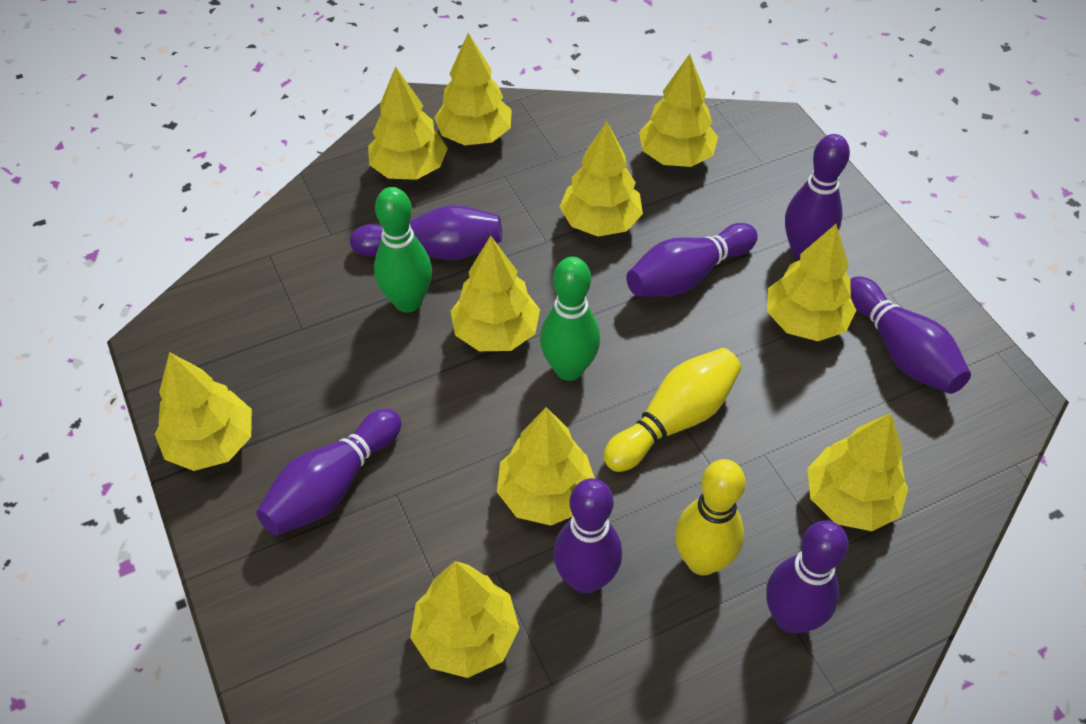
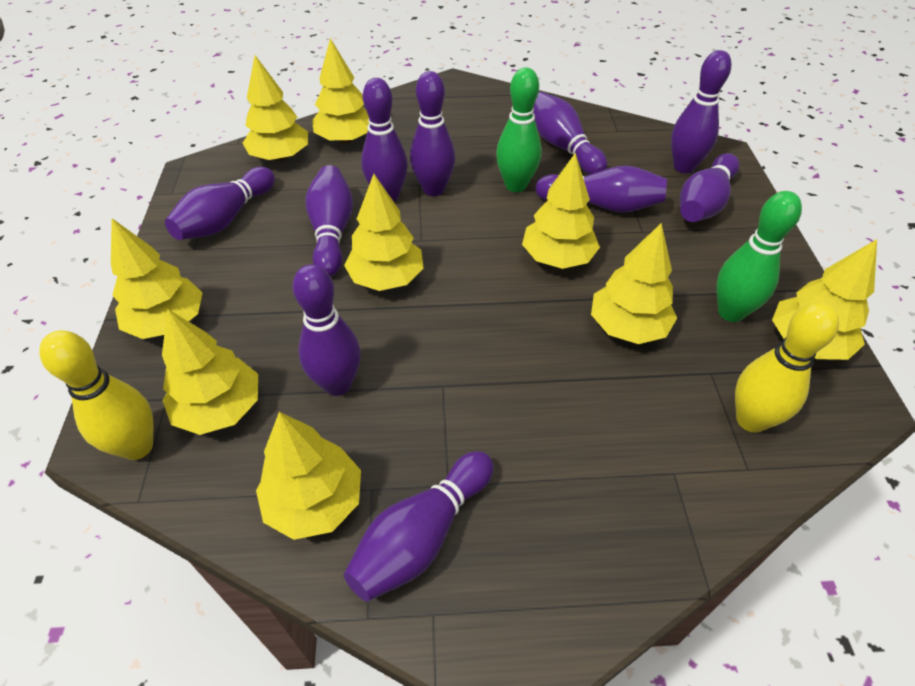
purple bowling pin: [256,409,401,535] [350,205,502,260] [553,478,622,594] [626,223,758,297] [766,521,848,634] [785,134,850,259] [851,276,971,394] = 7 -> [165,167,275,240] [292,264,361,396] [305,165,353,277] [344,451,494,602] [361,78,408,202] [410,71,455,196] [533,92,607,175] [535,166,667,213] [671,50,731,173] [680,153,740,222] = 10
yellow tree: [155,352,252,471] [368,66,448,180] [410,561,519,678] [434,33,512,145] [451,236,540,351] [497,407,595,525] [560,121,643,237] [639,54,718,167] [767,224,857,341] [807,413,908,531] = 10 -> [111,218,202,339] [162,309,258,435] [243,55,308,161] [256,412,361,540] [312,38,369,143] [344,174,423,291] [522,153,600,269] [591,223,677,344] [772,239,877,360] = 9

